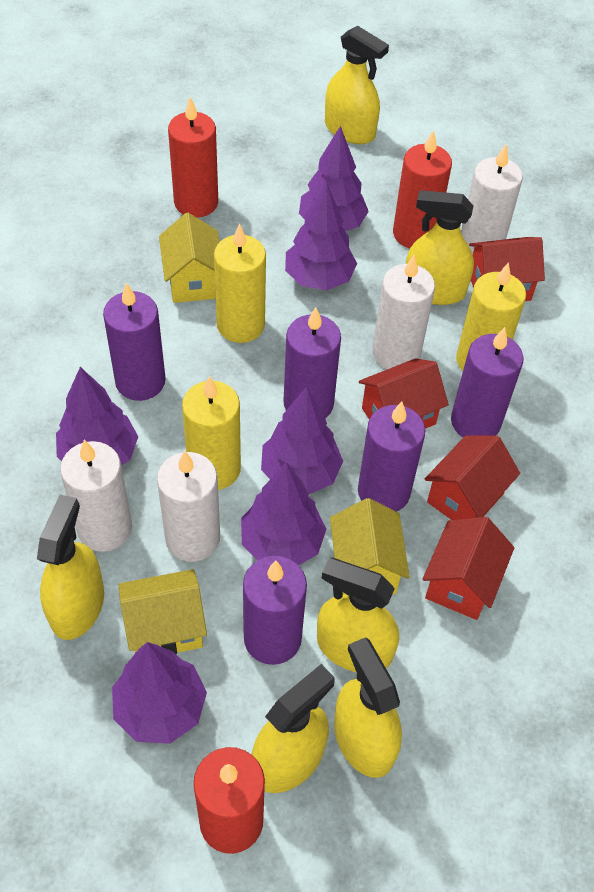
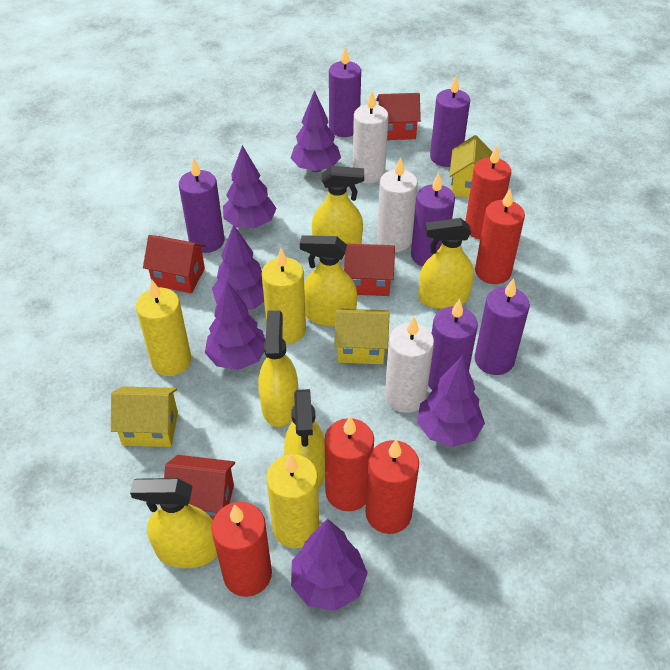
purple candle: [103,283,165,401] [243,556,307,665] [284,307,341,418] [358,402,425,512] [451,327,524,437] = 5 -> [179,158,224,253] [329,47,361,137] [411,173,455,267] [428,299,478,390] [430,75,470,167] [474,278,530,375] = 6
red candle: [168,97,218,218] [193,747,265,854] [393,130,452,248] = 3 -> [212,502,272,597] [325,417,374,511] [366,439,419,534] [465,146,511,239] [475,189,525,284] = 5
white candle: [60,440,132,552] [157,451,220,562] [372,255,435,369] [461,144,523,255] = 4 -> [353,91,389,183] [377,157,418,252] [385,316,434,413] = 3

